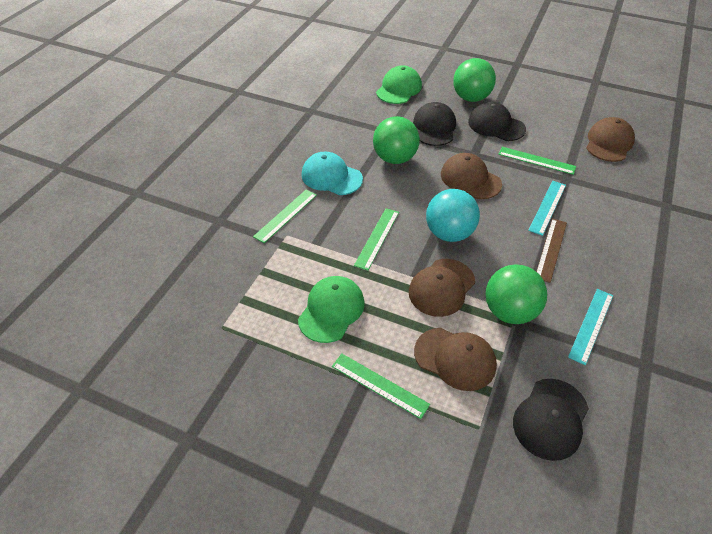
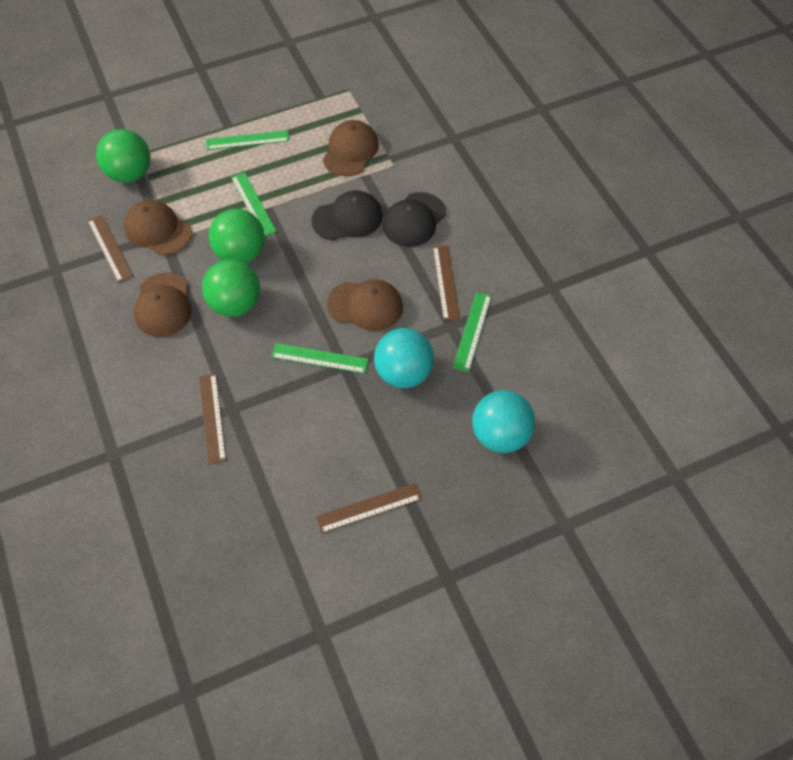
black cap: [413,102,456,146] [468,102,526,141] [513,379,589,461] = 3 -> [311,190,383,240] [383,192,446,247] = 2
brown ruler: [536,218,567,283] = 1 -> [88,215,134,283] [199,374,226,464] [316,483,421,533] [433,245,460,321] = 4
green cap: [298,276,365,343] [376,65,422,104] = 2 -> none = 0
turquoise ball: [426,189,480,242] = 1 -> [374,328,434,388] [472,390,535,453] = 2
turquoise cap: [302,151,363,195] = 1 -> none = 0
turquoise ruler: [528,181,566,236] [568,289,613,365] = 2 -> none = 0

